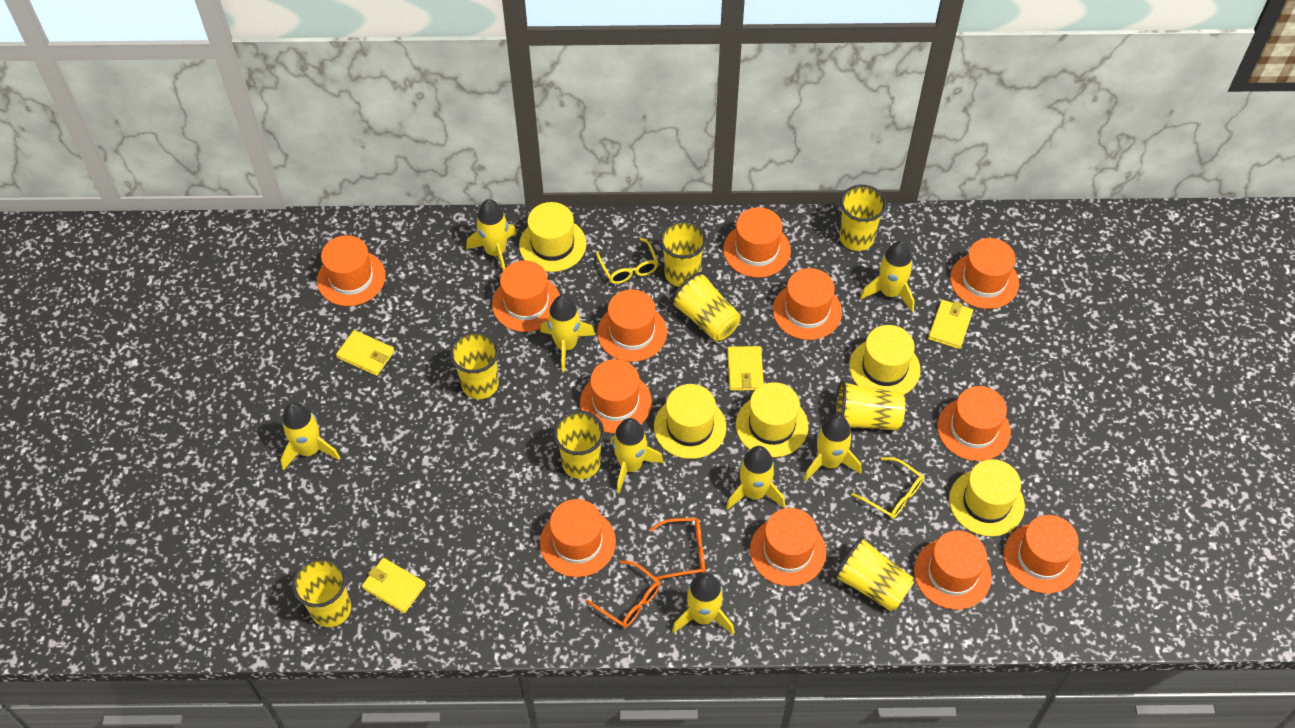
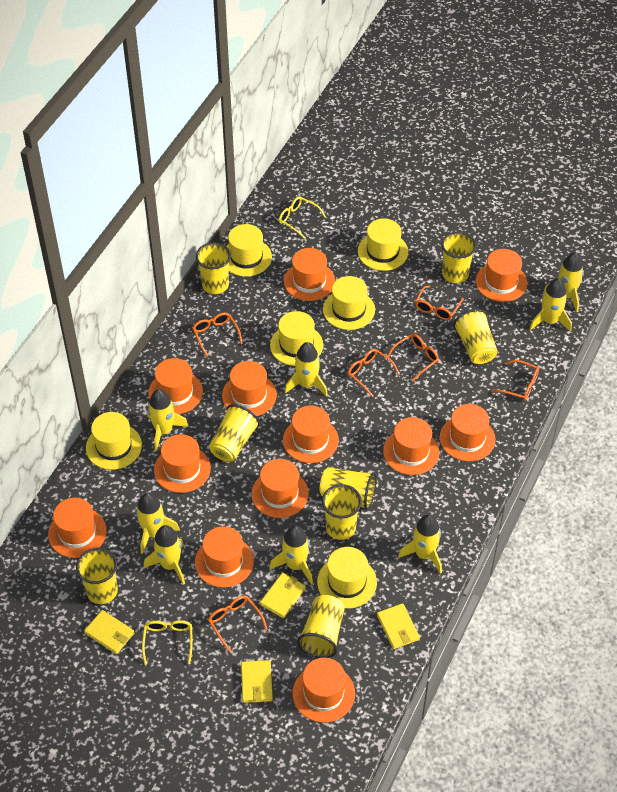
orange glasses: [586,561,660,628] [649,518,705,580] = 2 -> [192,313,243,357] [208,595,268,653] [348,349,400,397] [387,334,439,382] [415,286,463,320] [492,360,539,401] = 6
yellow hat: [519,202,586,272] [654,384,727,459] [736,382,808,457] [849,325,921,395] [949,459,1025,536] = 5 -> [86,412,142,470] [226,224,272,277] [270,311,323,366] [317,547,377,609] [323,276,375,330] [358,218,408,271] = 6

